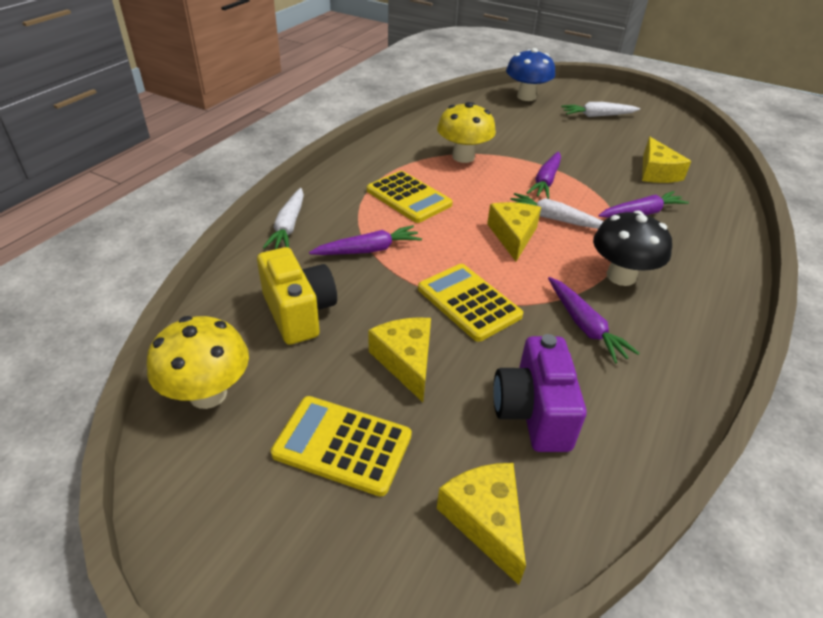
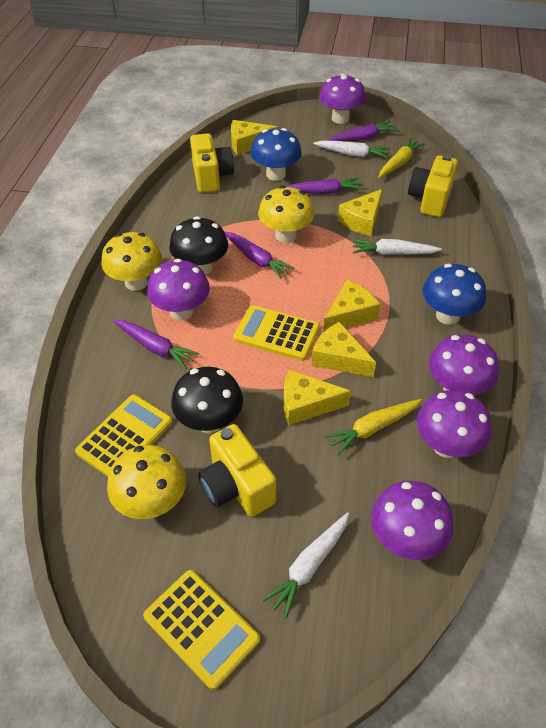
black mushroom: [593,210,672,286] = 1 -> [169,216,228,275] [171,367,243,433] = 2
blue mushroom: [506,48,555,101] = 1 -> [251,128,302,181] [423,264,486,325] = 2
purple camera: [493,334,587,452] = 1 -> none = 0
purple mushroom: none = 0 -> [147,259,210,320] [319,74,366,124] [371,481,453,560] [417,390,492,458] [429,334,499,395] = 5
yellow camera: [257,247,337,345] = 1 -> [190,133,234,193] [198,424,276,517] [408,154,458,217] = 3
yellow carrot: none = 0 -> [324,399,422,455] [379,138,425,178] = 2
yellow cheese: [368,317,431,402] [437,463,526,585] [487,202,541,262] [642,137,691,183] = 4 -> [231,120,277,155] [284,370,351,425] [311,322,376,377] [323,280,380,333] [338,189,382,236] = 5
yellow mushroom: [147,316,249,409] [437,102,496,163] = 2 -> [101,232,162,291] [107,445,186,519] [258,186,314,243] = 3

